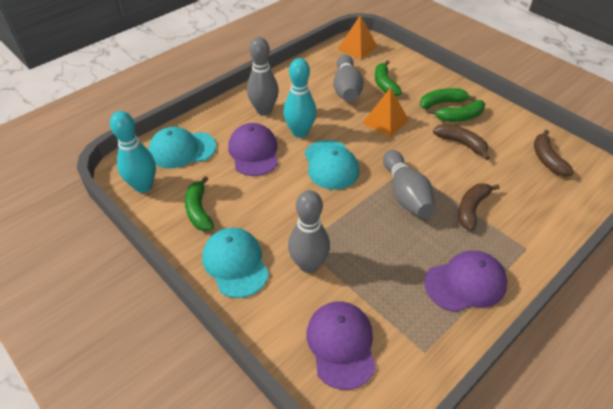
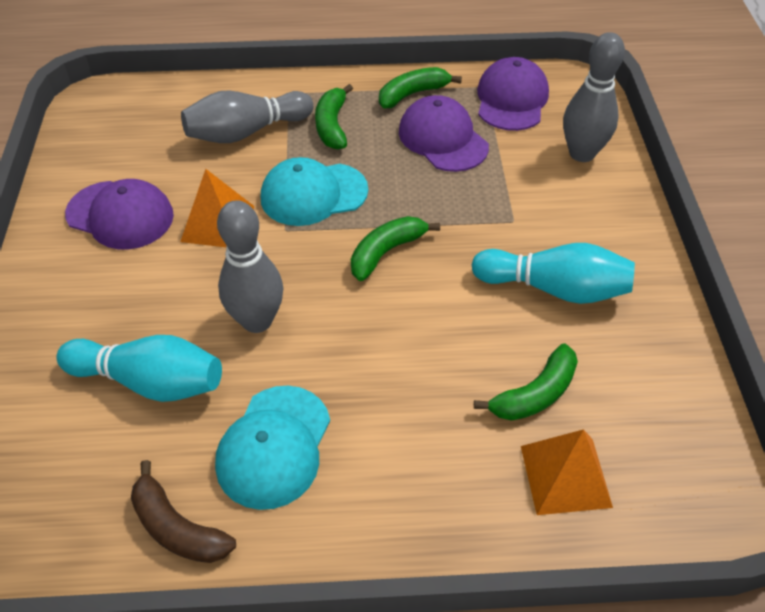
brown banana: [433,124,490,160] [458,183,500,231] [534,130,574,177] = 3 -> [131,460,236,563] = 1
grey bowling pin: [247,37,279,115] [288,190,330,273] [333,55,364,102] [383,150,435,218] = 4 -> [181,90,313,143] [217,200,283,333] [563,32,625,162] = 3
turquoise cap: [148,127,216,168] [202,228,269,298] [305,140,359,190] = 3 -> [215,386,330,510] [261,157,368,226] = 2

